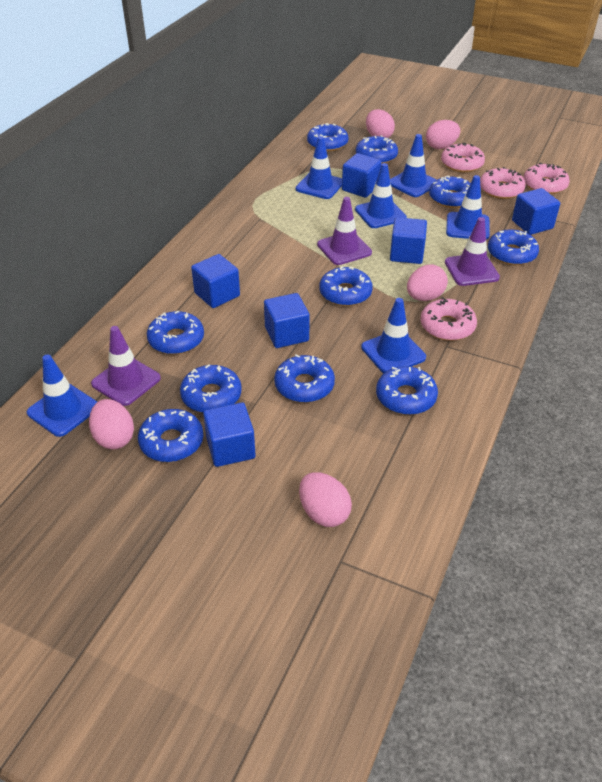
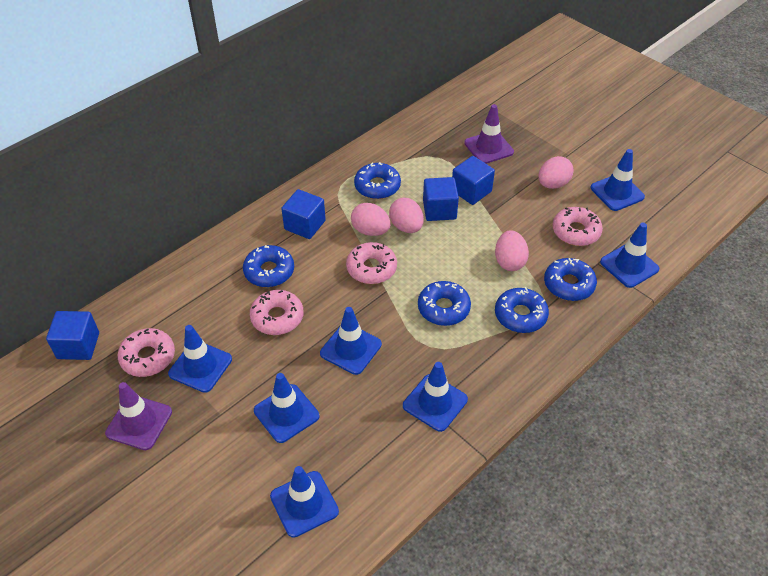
blue cube: [191,254,240,308] [203,402,256,467] [264,293,310,348] [342,153,382,198] [390,217,427,264] [512,188,560,235] = 6 -> [46,311,99,360] [281,189,326,239] [423,177,459,221] [452,156,495,205] = 4
blue donut: [138,409,203,462] [147,310,204,354] [180,364,242,413] [274,354,335,403] [307,123,348,151] [319,266,373,306] [356,135,398,164] [376,366,438,415] [429,175,471,208] [488,229,539,265] = 10 -> [243,245,294,287] [354,162,401,199] [418,281,471,326] [495,287,549,333] [544,258,597,301] = 5
blue traffic cone: [27,354,97,437] [296,136,342,199] [355,163,407,228] [361,298,426,374] [390,134,437,197] [446,175,490,240] = 6 -> [168,325,232,393] [254,373,319,443] [270,466,339,538] [320,307,382,375] [403,362,468,432] [591,149,645,211] [600,223,660,288] = 7
pink egg: [89,399,134,449] [299,472,352,527] [366,109,395,138] [407,264,448,301] [426,120,460,149] = 5 -> [351,203,391,236] [389,198,424,233] [495,230,529,271] [538,156,574,189] = 4
purple traffic cone: [91,326,161,406] [317,197,372,265] [445,217,500,286] = 3 -> [105,382,172,450] [464,104,514,164] = 2

